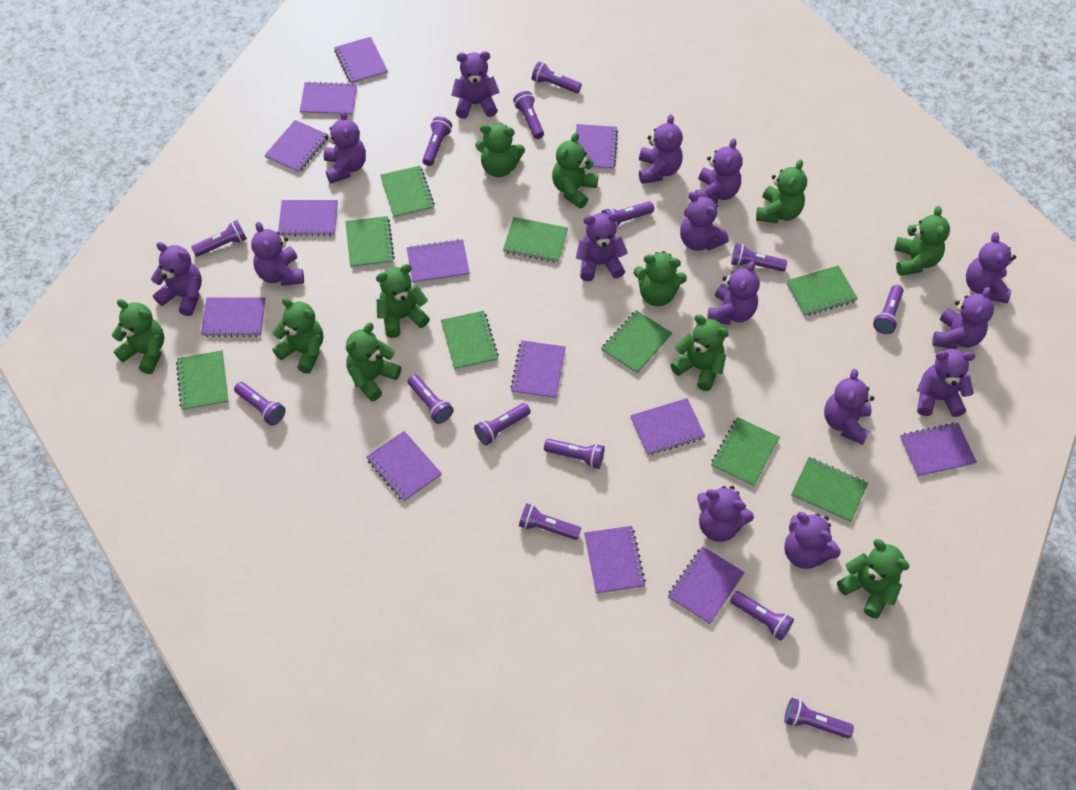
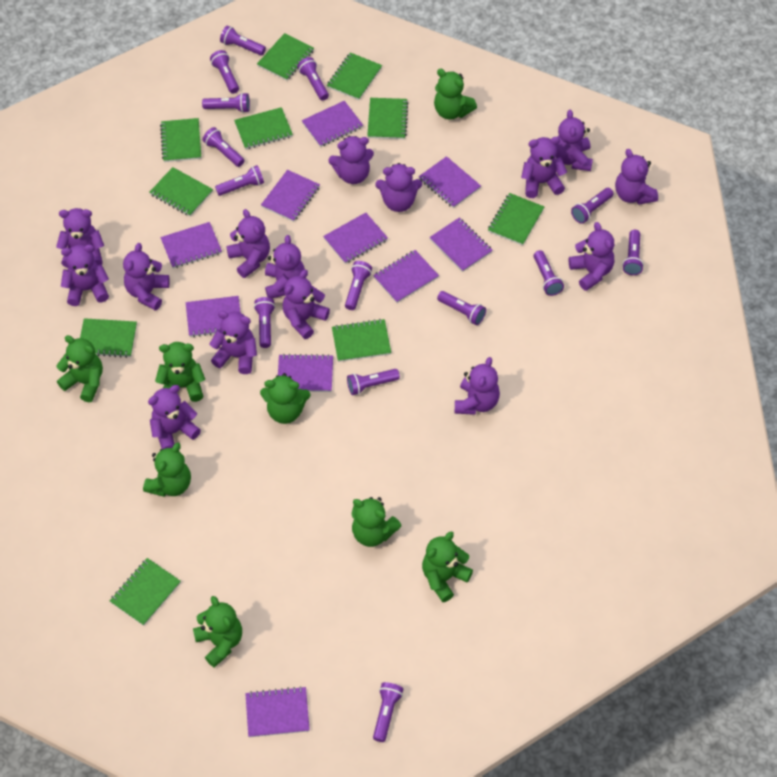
green notebook: [176,351,229,411] [345,216,395,268] [380,166,435,218] [441,311,499,370] [503,217,568,263] [601,310,672,374] [711,417,780,487] [786,265,858,316] [791,457,868,523] = 9 -> [80,318,137,358] [110,558,181,626] [150,167,213,216] [160,118,201,162] [234,107,293,149] [257,33,314,81] [327,53,382,100] [332,319,391,362] [367,98,408,139] [488,193,544,246] = 10
green teddy bear: [112,299,164,374] [272,298,323,374] [346,323,401,401] [376,264,430,338] [476,123,525,177] [552,132,599,209] [634,251,687,306] [671,314,729,391] [756,159,807,223] [837,539,909,619] [894,206,950,276] = 11 -> [57,335,103,402] [143,443,191,497] [155,342,205,402] [193,596,242,668] [260,373,310,424] [352,497,401,547] [422,532,473,602] [434,69,477,120] = 8
purple notebook: [201,297,266,337] [264,120,328,173] [278,200,338,237] [300,81,357,116] [334,37,388,84] [366,431,442,502] [407,239,470,284] [510,340,566,399] [576,124,618,170] [584,526,646,594] [630,398,705,456] [668,546,745,625] [900,423,977,477] = 13 -> [160,222,222,268] [186,296,241,337] [245,686,310,738] [261,170,320,222] [278,354,333,392] [302,101,363,147] [323,213,388,264] [373,250,439,303] [419,156,481,208] [429,218,493,272] = 10

